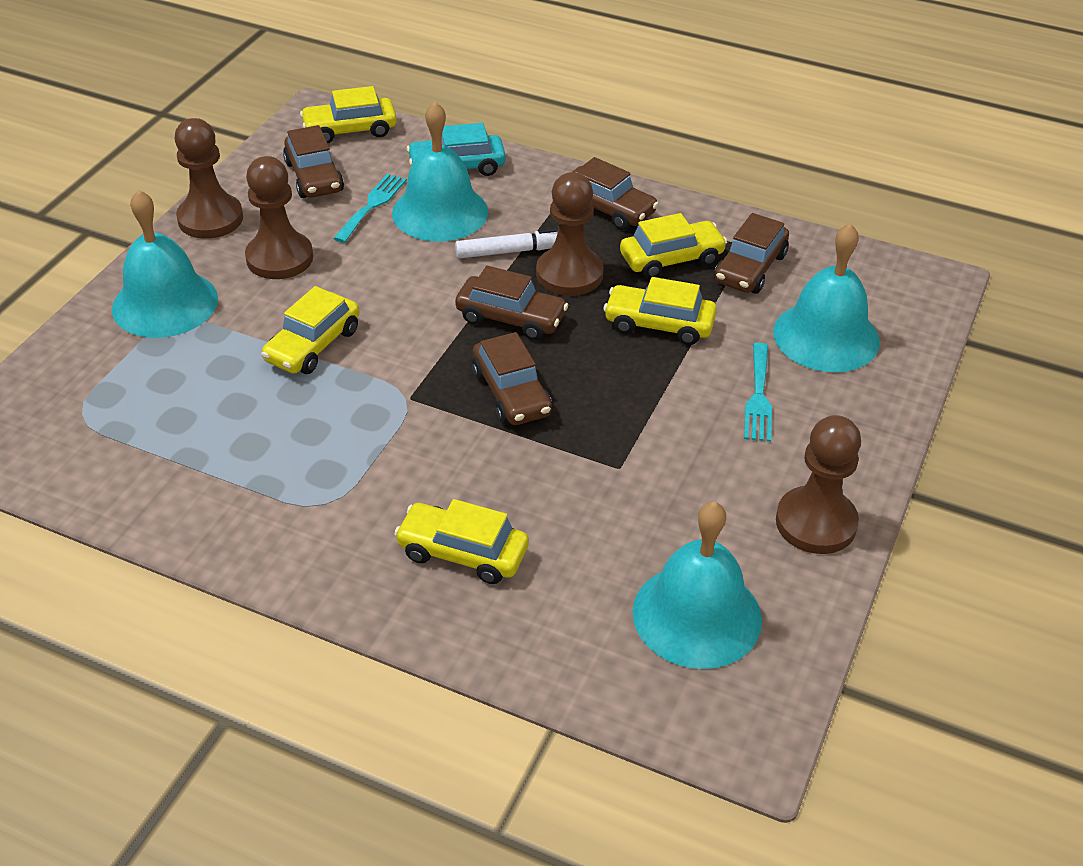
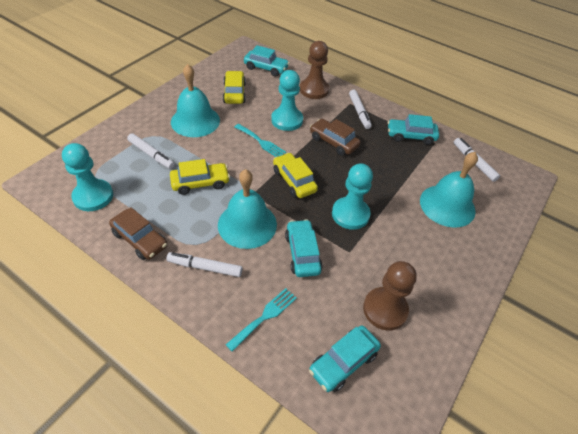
brown car: [283,125,344,198] [455,266,568,340] [472,332,552,425] [572,157,659,230] [714,213,789,294] = 5 -> [109,207,167,260] [310,119,361,156] = 2
brown pawn: [174,118,243,239] [245,156,313,279] [536,172,604,296] [776,415,861,554] = 4 -> [300,41,329,99] [363,261,417,331] = 2
turquoise bell: [112,190,218,338] [392,101,488,242] [632,501,762,669] [773,223,880,372] = 4 -> [171,64,220,137] [218,169,277,249] [420,152,478,228] = 3
turquoise car: [407,123,506,176] = 1 -> [244,45,289,77] [285,219,323,277] [309,326,381,392] [388,114,439,145] = 4
turquoise pawn: none = 0 -> [62,143,113,211] [271,70,303,131] [332,163,373,230] = 3
white marker: [455,228,558,258] = 1 -> [127,133,175,169] [166,252,242,277] [349,90,372,129] [454,138,500,182] = 4
yellow car: [261,286,360,374] [300,86,397,143] [394,499,529,584] [603,277,717,345] [620,213,727,279] = 5 -> [170,159,230,195] [223,71,246,104] [273,153,318,198] = 3

